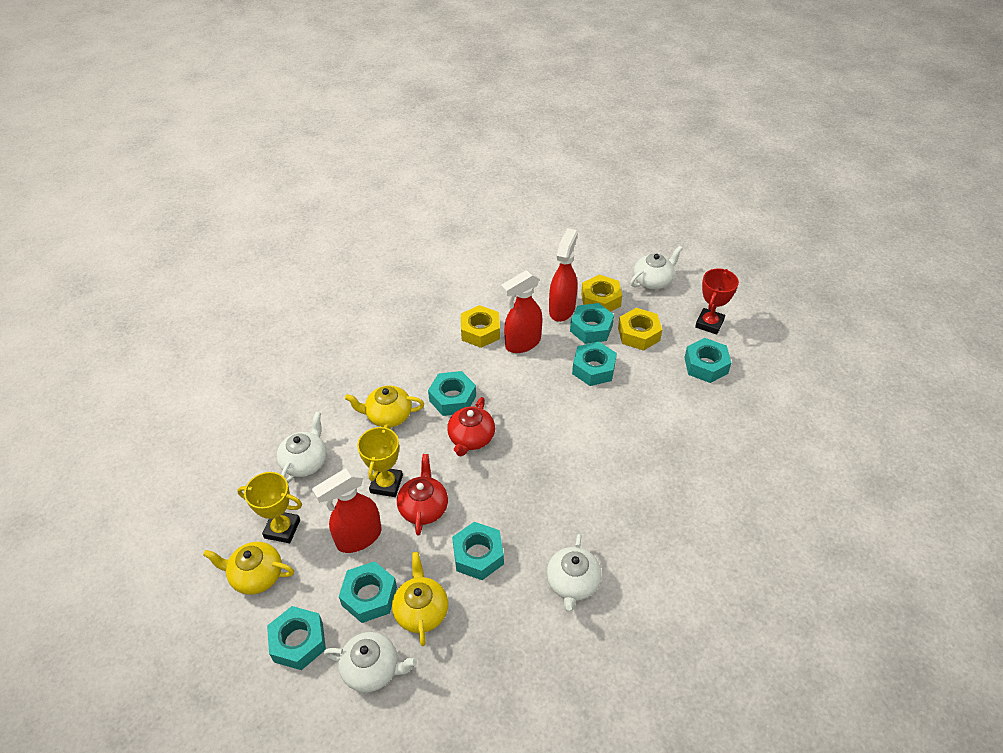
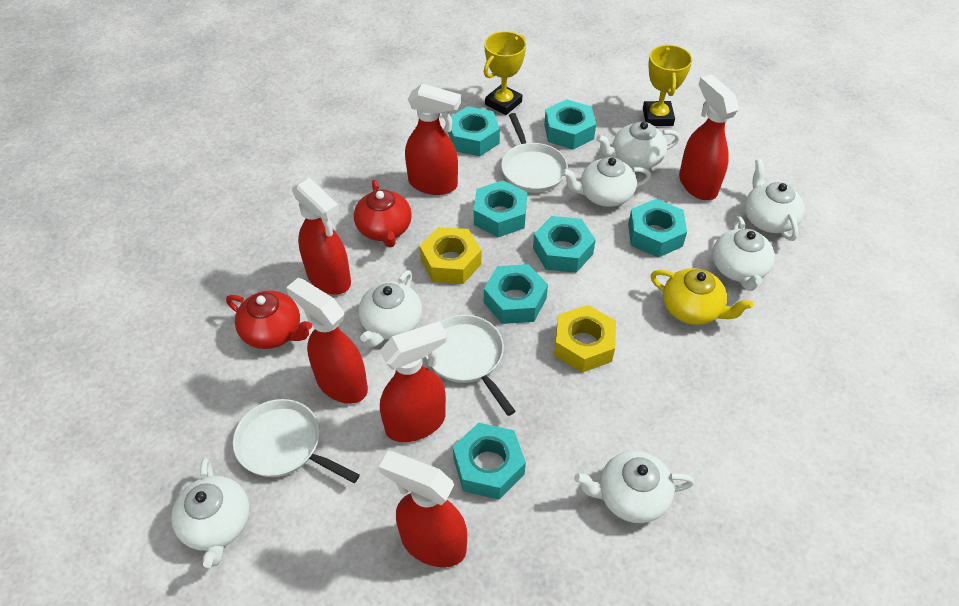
red spray bottle: [312,468,381,553] [501,270,543,353] [549,228,578,322] = 3 -> [286,278,368,404] [292,178,351,295] [379,451,467,567] [380,321,447,442] [405,84,461,195] [679,74,739,200] = 6
red trophy: [695,268,739,335] = 1 -> none = 0
white pan: none = 0 -> [233,399,360,483] [426,315,515,416] [501,113,568,193] = 3
white teapot: [277,412,327,483] [324,632,417,692] [547,534,601,611] [630,246,683,289] = 4 -> [171,458,250,568] [359,270,422,347] [562,157,651,207] [574,451,694,523] [596,122,680,169] [712,216,775,291] [745,159,805,241] = 7
yellow nut: [461,305,500,348] [581,275,622,312] [618,308,662,351] = 3 -> [420,227,481,284] [554,305,616,373] = 2
yellow teapot: [203,542,294,595] [345,385,424,427] [392,552,448,646] = 3 -> [651,268,753,325] = 1

